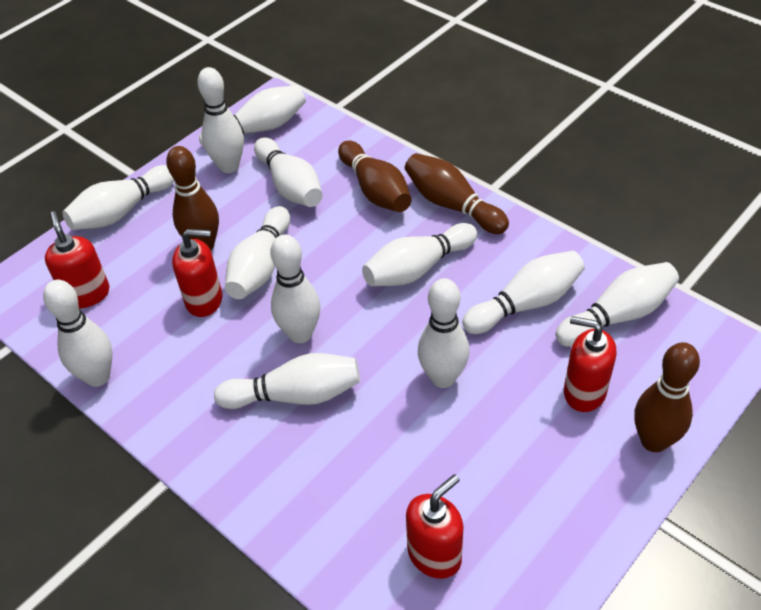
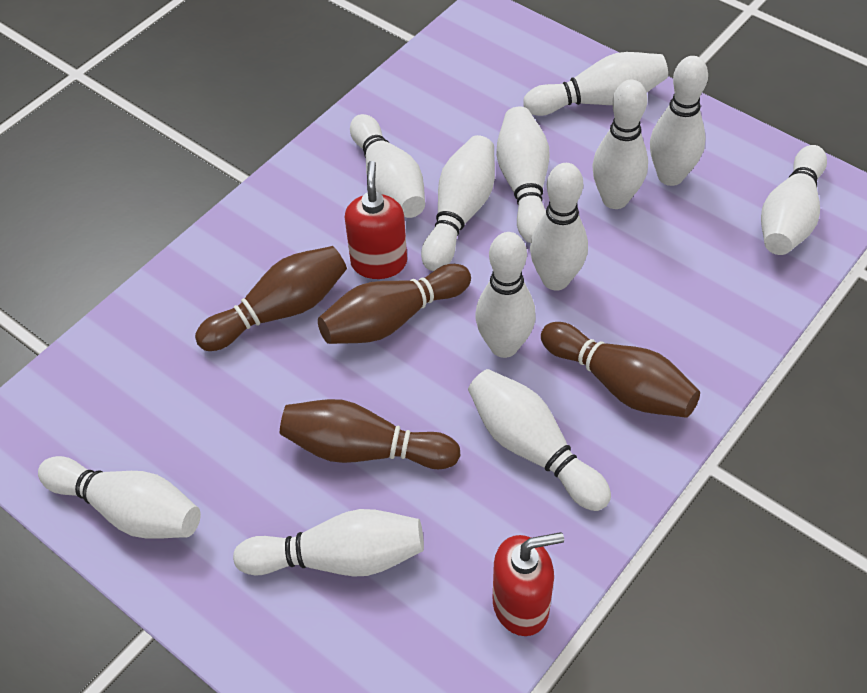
red soap dispenser: [45,211,110,308] [172,229,222,317] [406,474,464,579] [564,316,616,412] = 4 -> [345,161,407,279] [493,532,564,636] = 2

